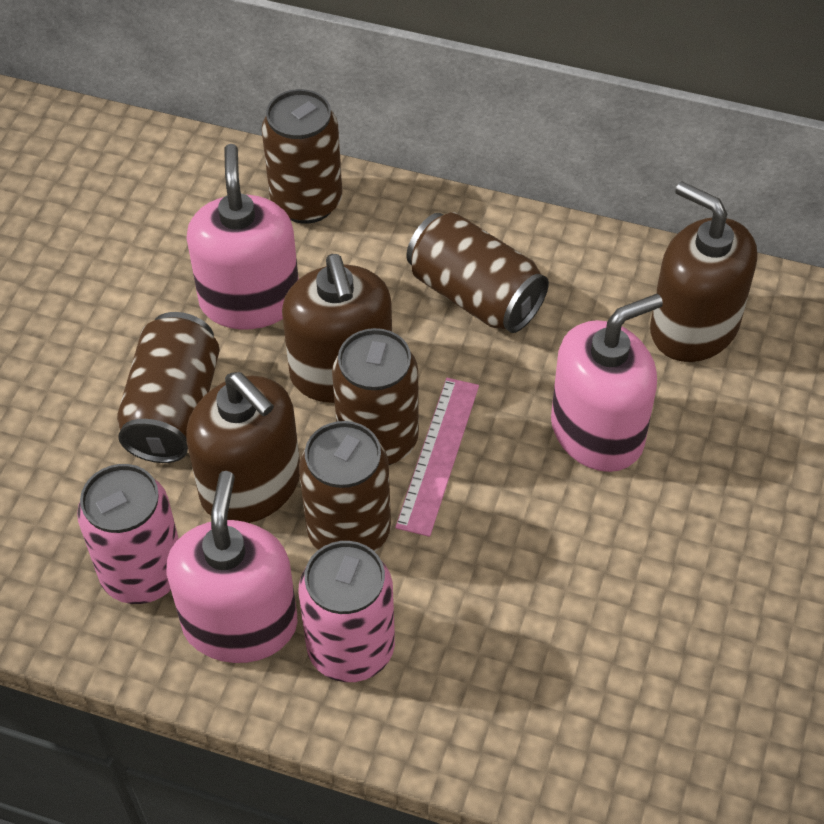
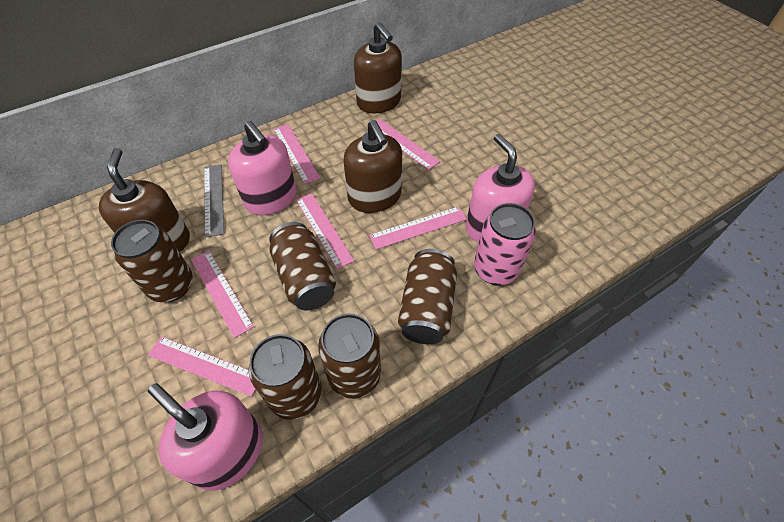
grey ruler: none = 0 -> [204,164,224,238] = 1
pink can: [77,464,179,604] [298,541,395,682] = 2 -> [474,203,536,285] = 1
pink ruler: [395,378,479,537] = 1 -> [148,336,256,397] [191,251,254,338] [274,124,320,184] [296,193,354,269] [369,206,467,249] [377,119,440,170] = 6

